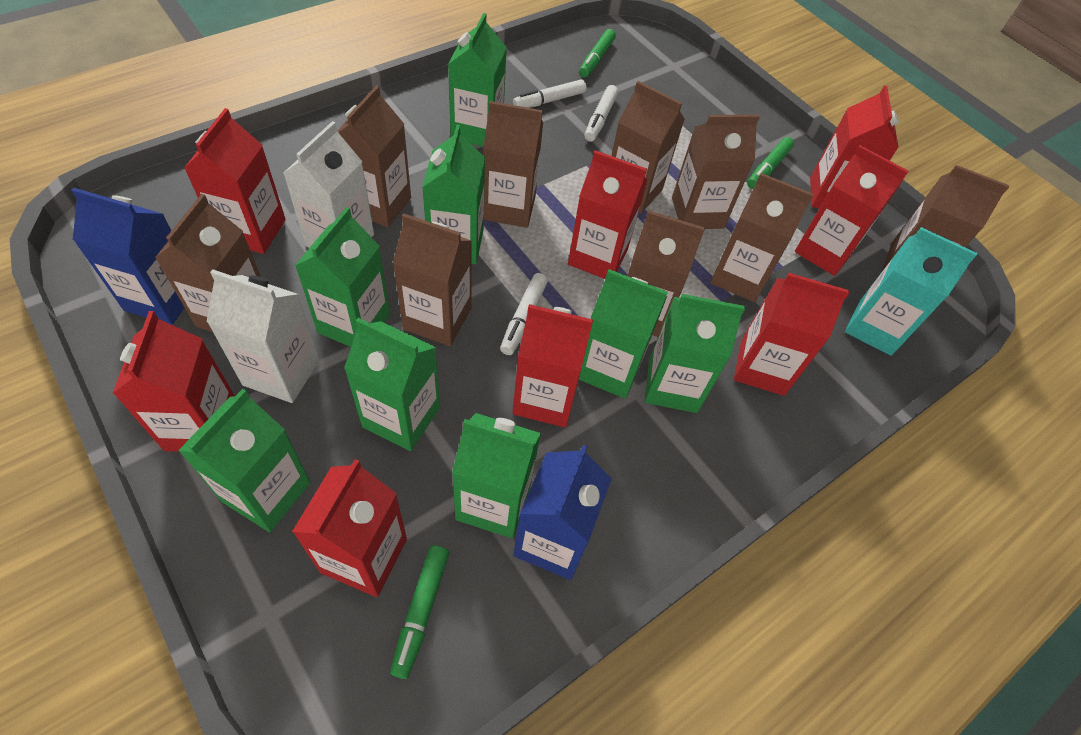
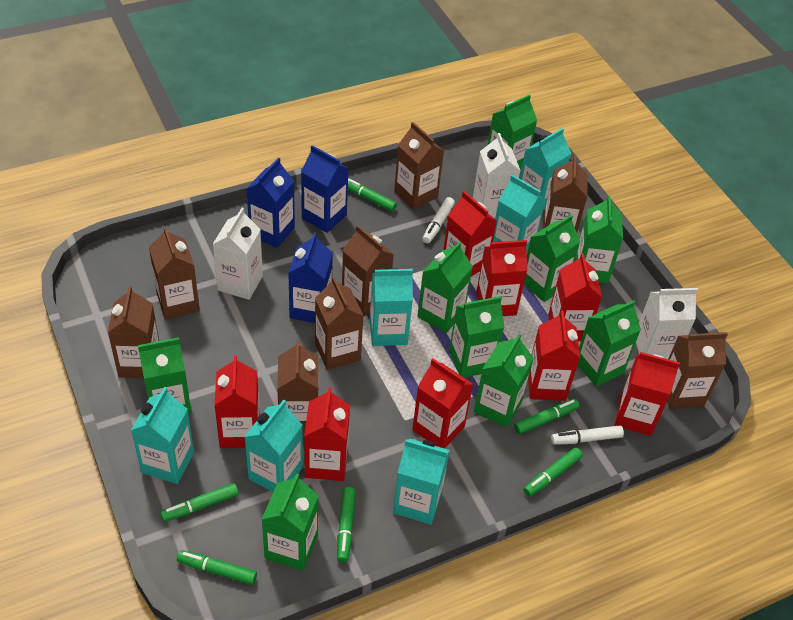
blue carton: [71,188,185,325] [513,445,612,580] = 2 -> [247,158,295,248] [288,233,333,323] [301,145,349,233] = 3
brown carton: [155,194,261,332] [337,85,411,227] [393,213,472,346] [483,101,543,228] [611,81,685,214] [627,210,705,337] [672,114,760,229] [710,173,814,302] [882,165,1010,271] = 9 -> [108,286,159,378] [149,226,200,319] [277,340,319,432] [315,276,364,370] [342,225,394,316] [394,122,444,210] [543,155,587,232] [667,332,728,409] = 8
green carton: [178,389,311,532] [295,207,390,347] [344,318,440,451] [422,125,485,264] [448,13,507,147] [452,413,541,538] [579,269,668,399] [645,294,745,413] = 8 -> [138,337,192,415] [261,473,319,571] [417,242,473,333] [449,296,505,378] [474,334,534,428] [488,94,537,170] [524,215,580,302] [575,195,623,283] [578,300,641,387] = 9
green marker: [390,545,449,679] [579,29,616,77] [747,137,794,189] = 3 -> [160,483,239,522] [177,550,257,585] [337,487,356,562] [348,178,397,212] [514,399,579,434] [524,447,583,497] = 6
turquoise carton: [845,227,977,356] = 1 -> [131,387,194,484] [245,400,303,492] [370,268,413,346] [393,439,450,525] [493,175,546,252] [520,128,571,210] = 6
white carton: [207,269,320,403] [283,121,374,248] = 2 -> [213,208,263,300] [473,133,521,218] [636,288,698,359] = 3
white marker: [500,273,548,355] [513,79,586,108] [585,85,618,142] = 3 -> [423,197,455,243] [551,426,624,445] = 2

